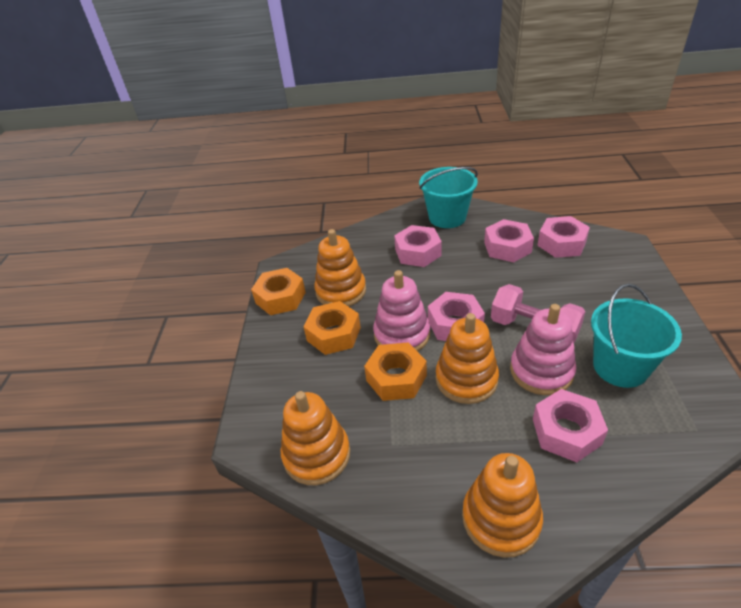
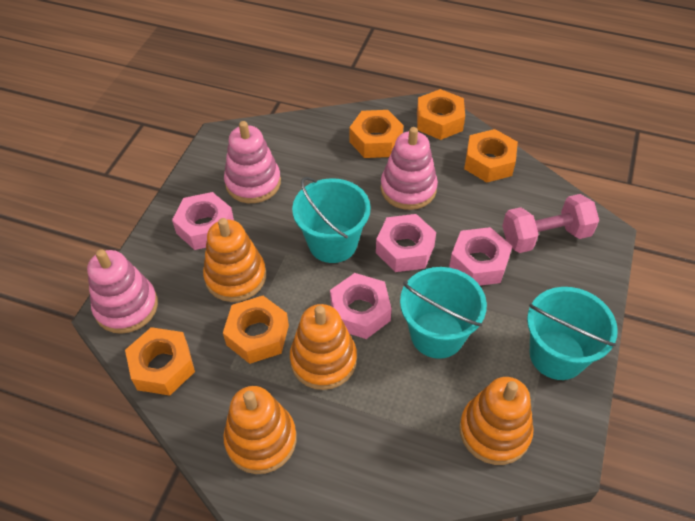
orange nut: [251,268,306,315] [304,301,361,355] [364,343,427,401] = 3 -> [125,327,195,396] [223,296,289,364] [349,110,404,158] [417,89,465,140] [464,129,518,182] = 5
pink nut: [394,225,442,267] [428,292,485,341] [484,219,534,262] [533,389,608,462] [537,216,590,258] = 5 -> [172,192,234,250] [330,273,392,339] [376,214,436,272] [449,227,512,286] = 4
pink stacking toy: [373,270,430,352] [510,304,576,395] = 2 -> [87,249,158,334] [224,121,281,203] [381,127,438,210] = 3
turquoise bucket: [419,167,478,228] [591,284,682,388] = 2 -> [292,177,371,263] [400,267,487,359] [527,287,618,380] = 3

